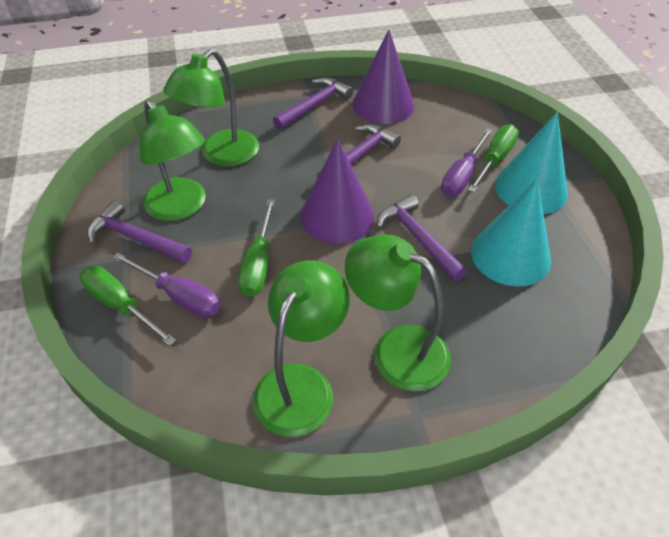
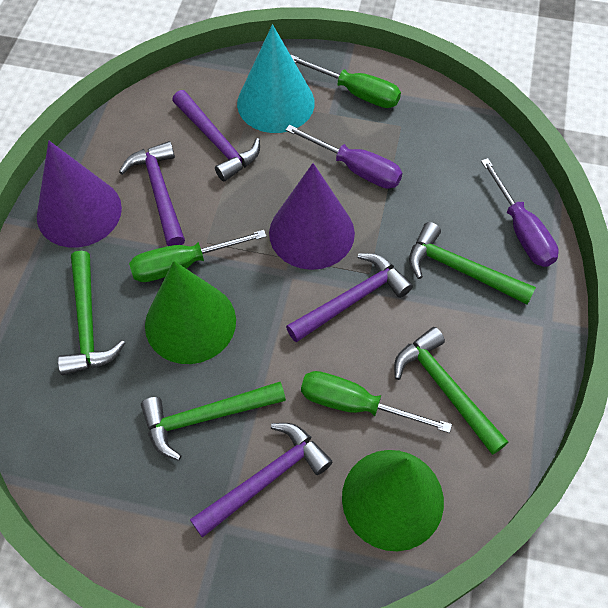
green cone: none = 0 -> [145,261,236,364] [342,450,444,551] = 2
green hammer: none = 0 -> [58,251,125,375] [141,382,286,461] [394,327,508,455] [409,222,536,305] = 4
green lamp: [140,99,206,221] [163,49,259,166] [253,261,350,437] [345,235,451,391] = 4 -> none = 0
turquoise cone: [471,179,551,287] [495,112,568,214] = 2 -> [237,24,315,133] = 1

